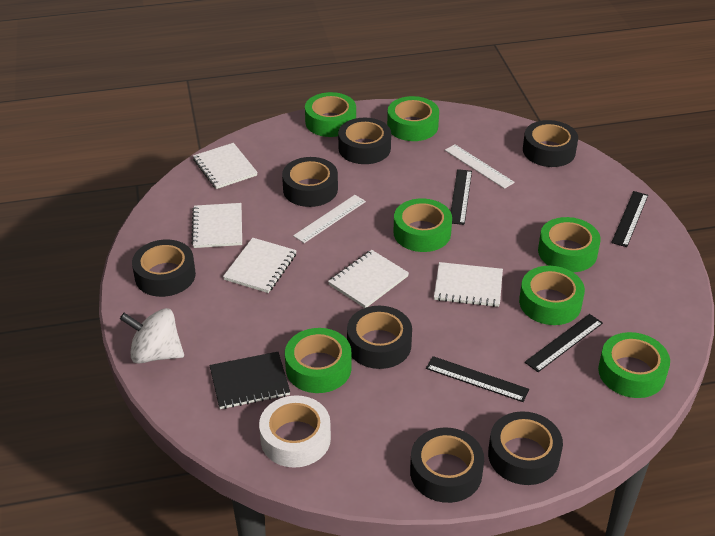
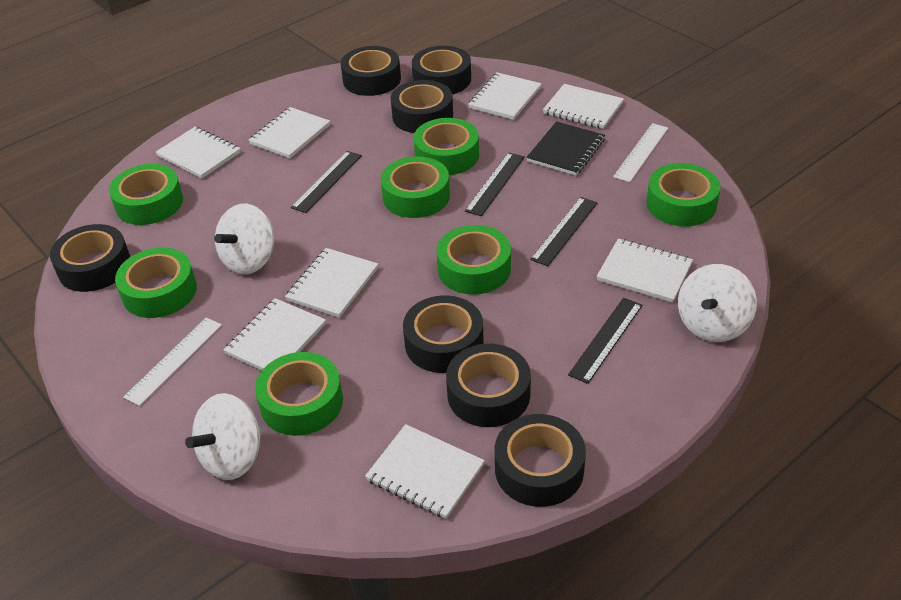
white notebook: [191,203,242,248] [193,143,258,189] [223,238,297,293] [328,250,409,308] [434,262,503,307] = 5 -> [156,127,241,178] [223,298,326,370] [249,107,330,158] [285,248,378,318] [365,424,485,519] [468,72,542,120] [543,84,624,129] [597,239,693,303] = 8
white spinning top: [120,308,184,364] = 1 -> [185,393,262,480] [214,204,274,275] [678,264,757,342] = 3
white tape: [259,395,331,468] = 1 -> none = 0

